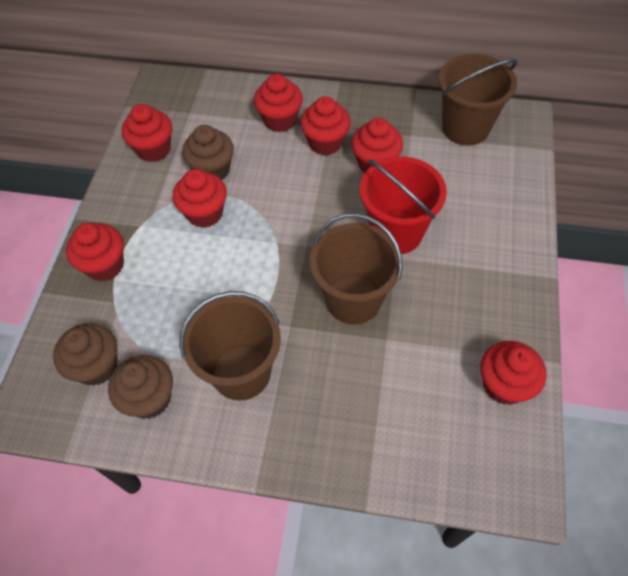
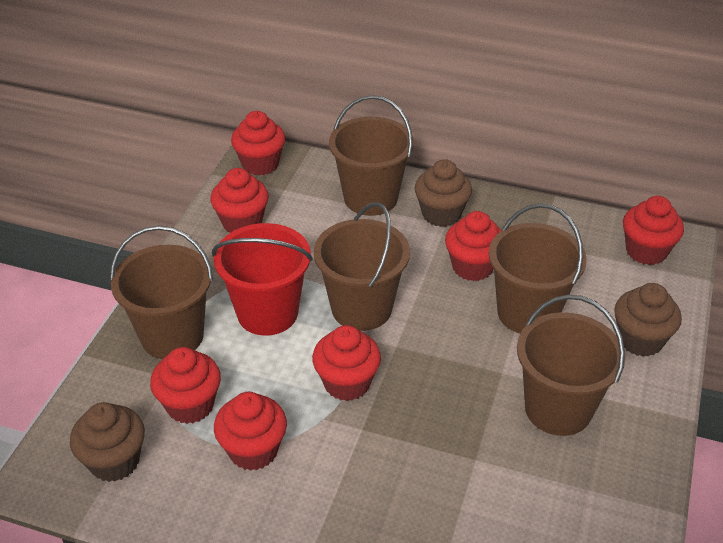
brown bucket: [179,291,281,401] [310,213,403,324] [439,54,517,146] = 3 -> [110,226,213,359] [314,202,410,331] [329,95,414,216] [489,204,587,334] [517,295,625,436] = 5

